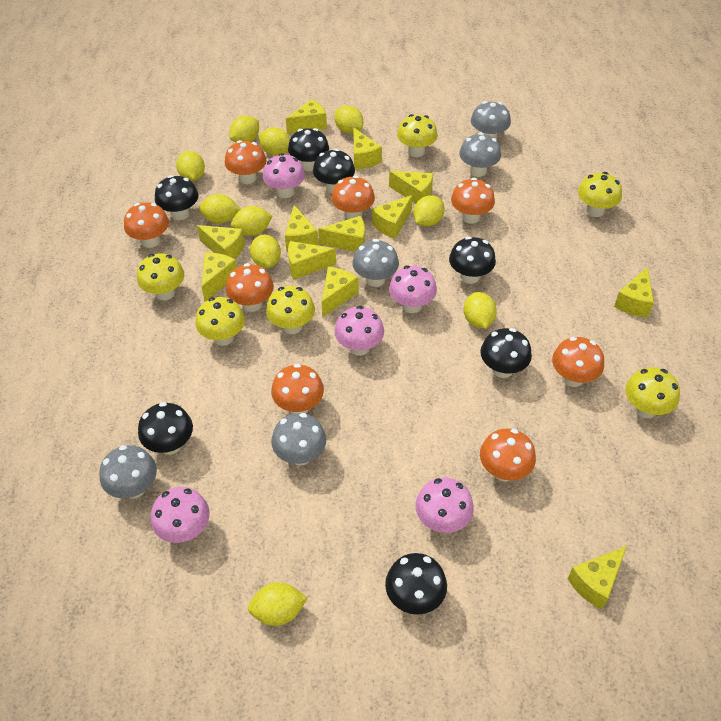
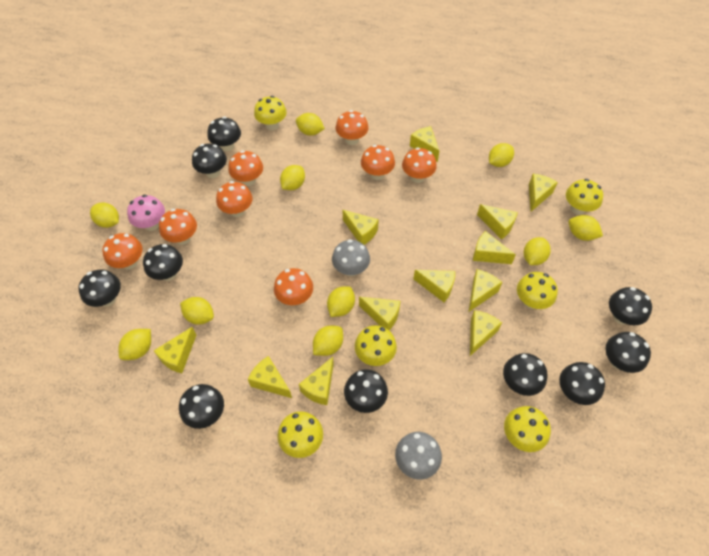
black mushroom: [138,402,193,455] [155,175,198,220] [288,128,329,171] [313,149,355,193] [385,553,447,615] [449,236,496,284] [480,328,532,378] = 7 -> [78,270,121,307] [143,244,183,281] [179,384,224,429] [192,143,227,178] [208,116,241,152] [344,369,388,413] [503,353,548,396] [559,362,605,405] [605,332,651,373] [609,287,652,325] = 10
grey mushroom: [99,445,157,499] [271,413,326,465] [352,239,399,287] [459,133,501,177] [471,101,511,139] = 5 -> [332,239,370,276] [395,432,442,480] = 2
pink mushroom: [151,487,210,543] [263,153,305,198] [334,306,384,356] [389,265,437,313] [416,477,474,533] = 5 -> [127,195,165,231] = 1

